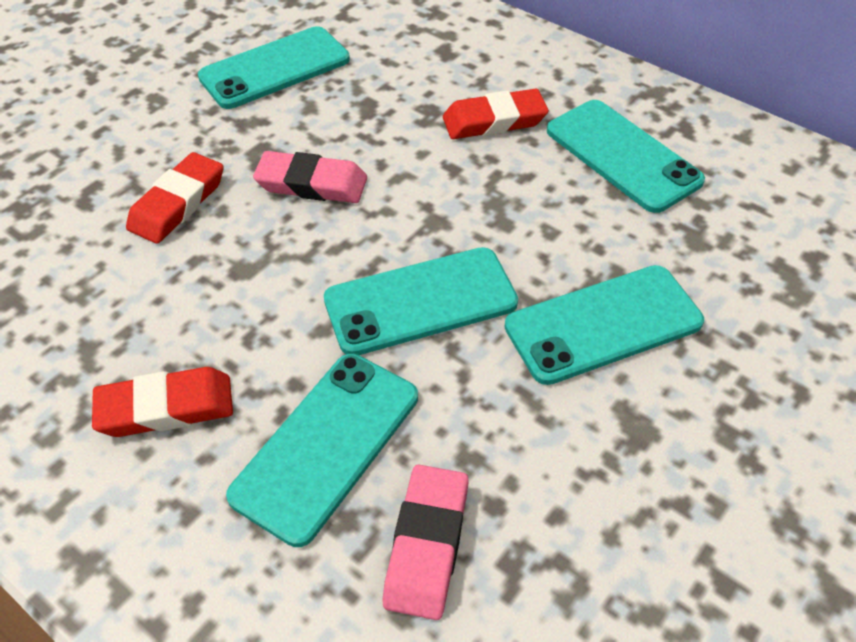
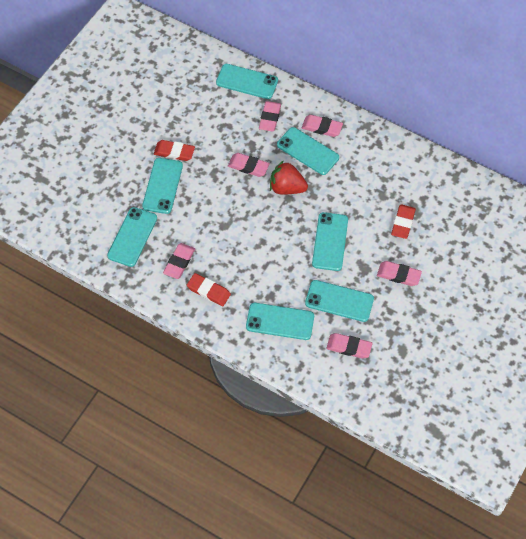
pink eraser: [253,151,367,203] [382,465,469,620] = 2 -> [163,243,195,279] [228,153,270,177] [259,101,281,132] [302,115,343,137] [326,333,373,359] [377,261,422,286] = 6
red strawberry: none = 0 -> [270,160,308,195] = 1
turquoise phone: [198,26,350,109] [226,354,418,547] [324,247,518,355] [505,265,704,385] [547,100,705,213] = 5 -> [107,207,157,267] [142,158,183,214] [216,64,278,99] [246,303,314,340] [277,127,339,175] [305,280,374,322] [312,212,348,271] = 7

